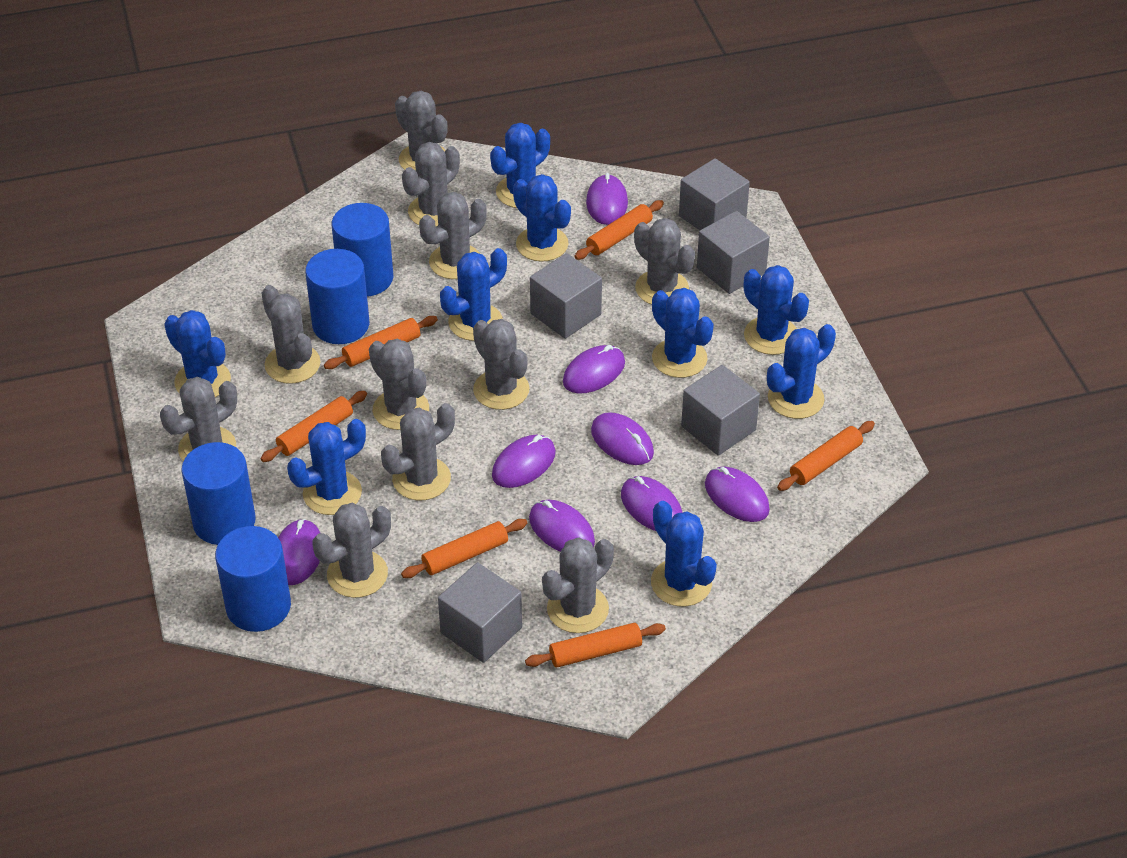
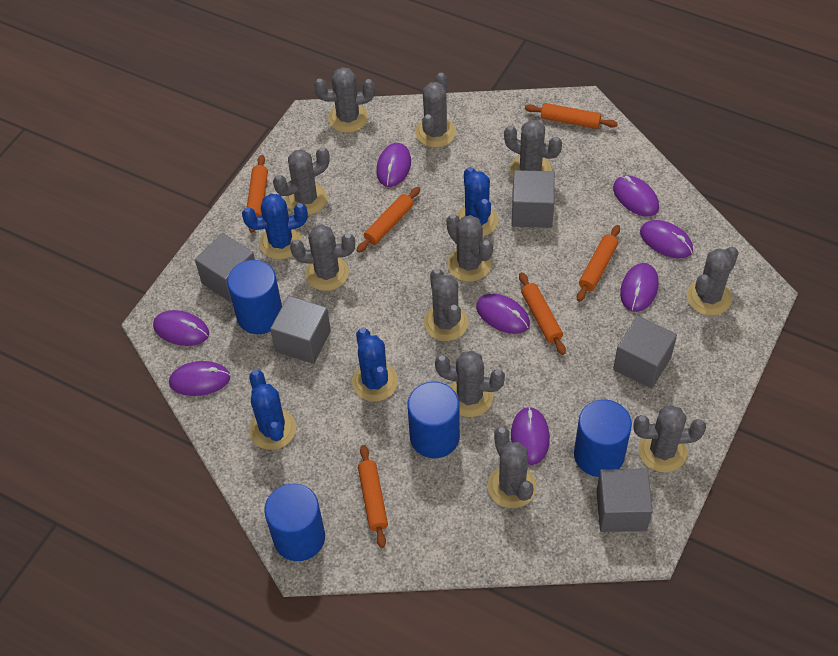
blue cactus: [164,310,231,397] [287,419,366,515] [440,248,507,341] [490,123,550,208] [513,174,571,262] [651,501,717,607] [652,288,714,378] [744,265,809,355] [767,324,836,419] = 9 -> [242,194,308,260] [249,370,296,450] [352,328,398,401] [457,167,498,237] = 4

